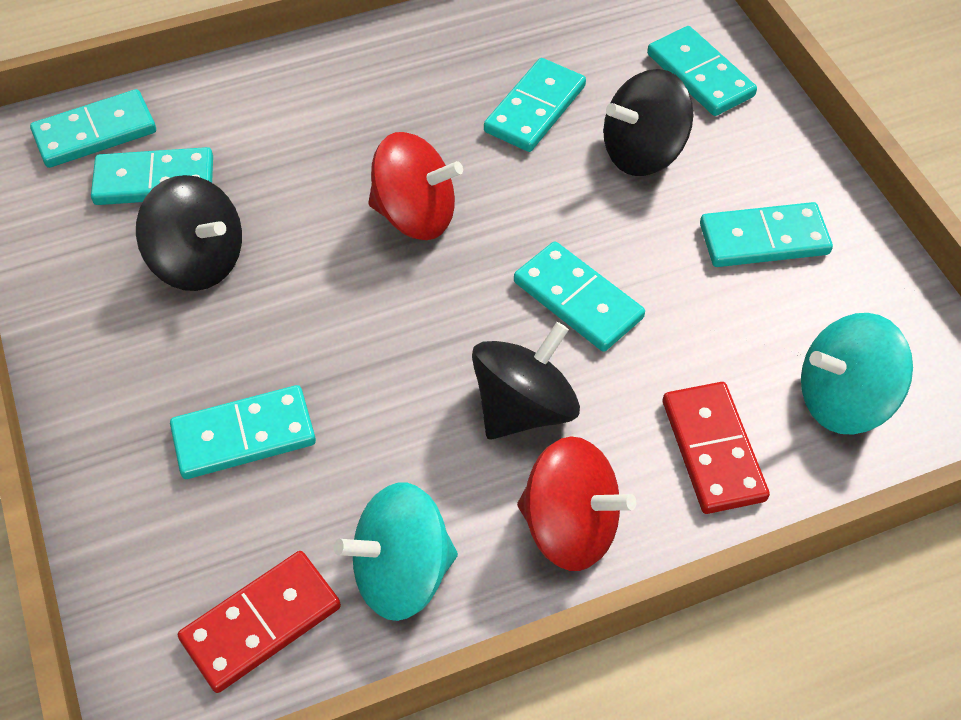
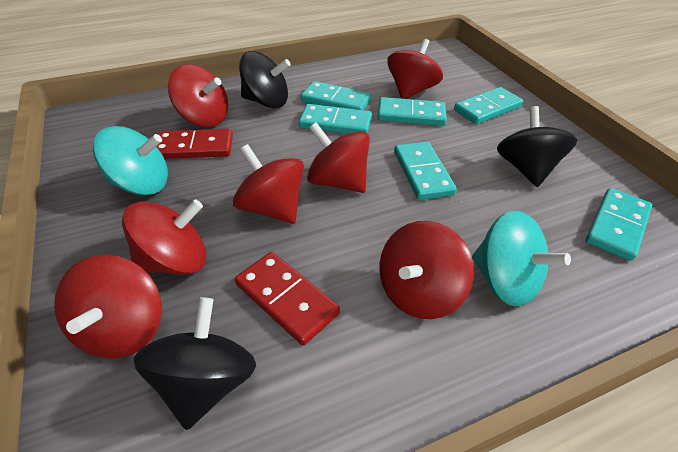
red spinning top: [368,132,463,240] [517,436,636,571] = 2 -> [54,254,162,358] [122,199,206,275] [168,64,228,127] [233,144,304,224] [307,122,370,193] [379,221,474,319] [387,39,443,99] = 7
turquoise domino: [30,89,156,168] [91,147,213,205] [170,385,316,479] [484,58,586,152] [514,241,645,352] [647,26,757,116] [700,202,833,267] = 7 -> [299,104,372,134] [301,81,371,110] [378,97,447,126] [394,142,457,200] [454,87,523,124] [586,188,652,261] = 6

